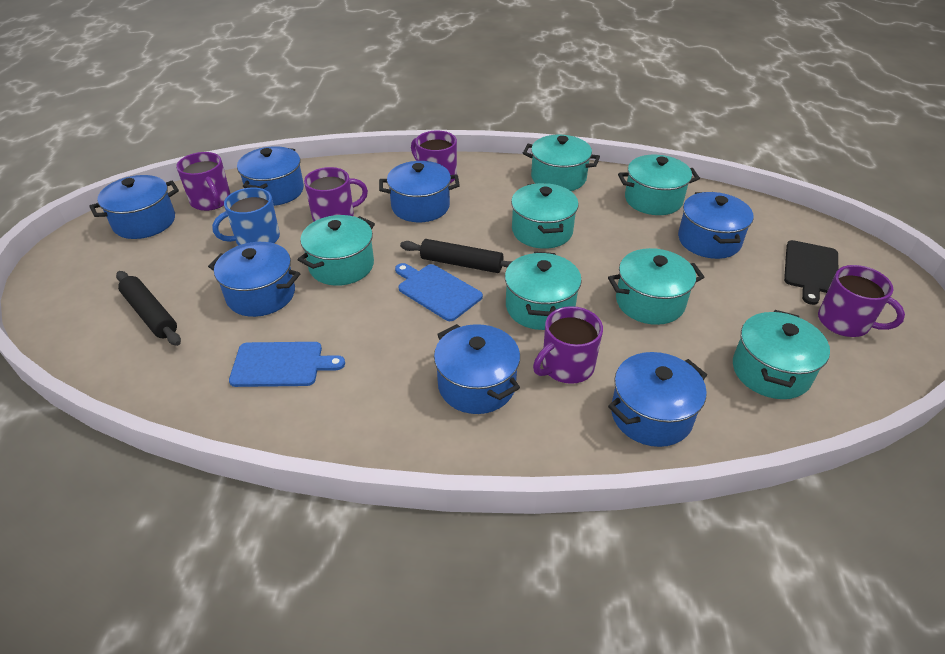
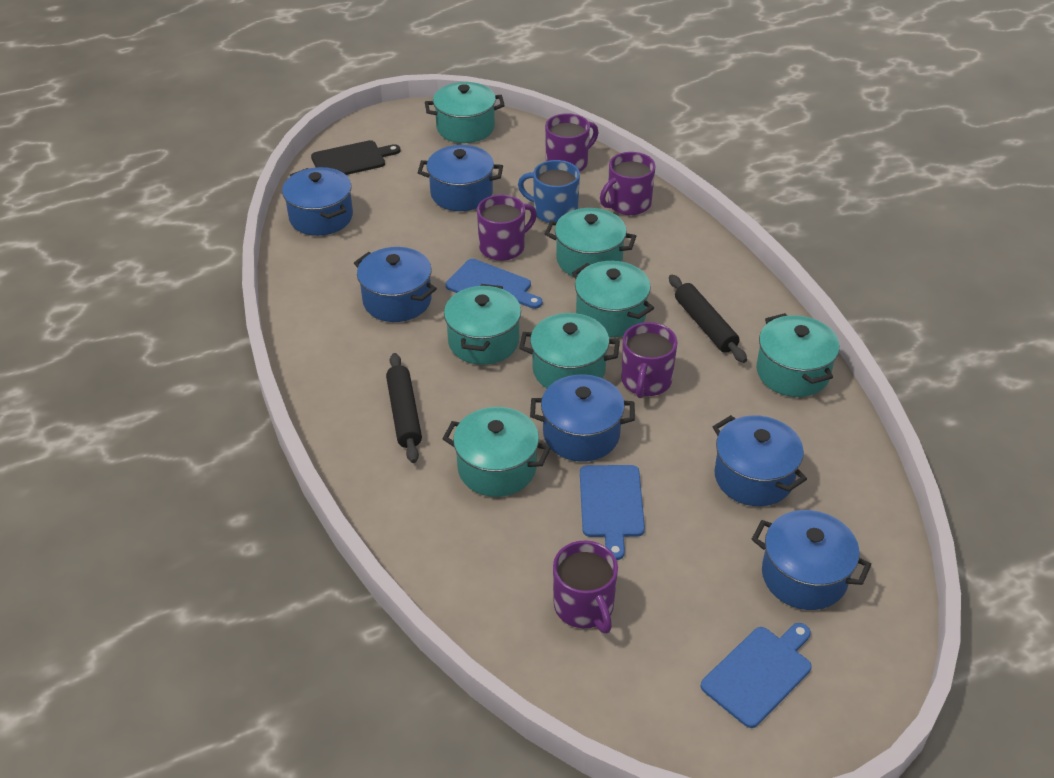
blue cutting board: [229,342,345,387] [395,263,483,321] = 2 -> [446,259,542,309] [580,465,645,560] [701,623,812,728] = 3
blue pot: [89,175,179,239] [208,242,300,317] [237,146,304,206] [379,161,460,222] [434,324,520,414] [608,352,707,447] [678,192,754,259] = 7 -> [282,167,353,236] [354,247,437,322] [418,145,503,211] [530,374,635,462] [713,415,807,506] [752,510,871,610] = 6

